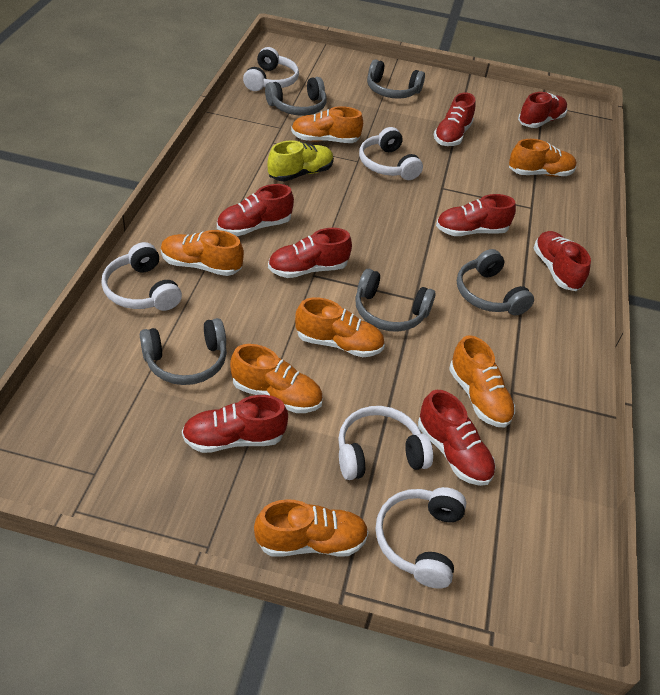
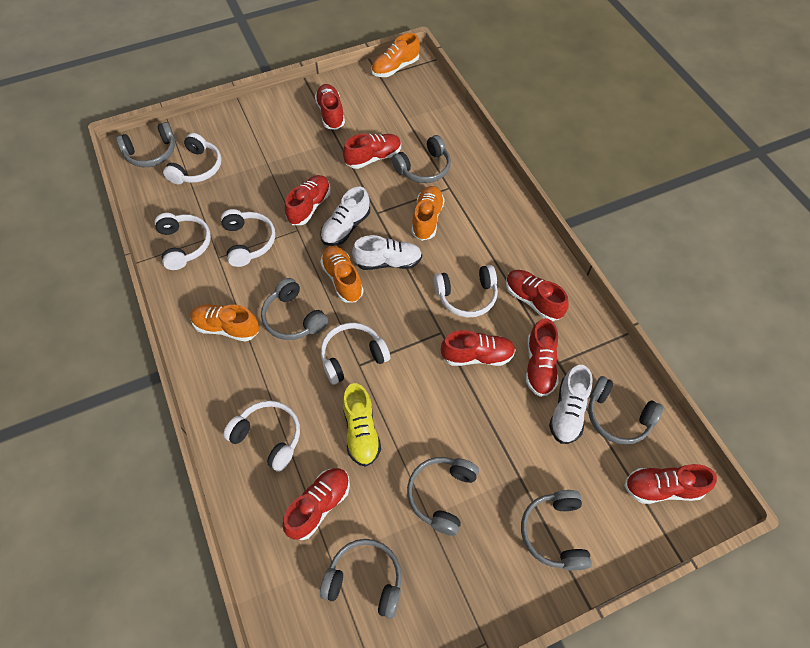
grey headphones: [140,318,227,385] [265,77,327,116] [355,269,436,332] [367,59,425,99] [457,249,534,316] = 5 -> [116,122,175,167] [261,278,328,340] [320,539,402,619] [392,135,451,183] [407,457,479,536] [521,490,592,571] [588,376,663,445] = 7
orange shoe: [161,230,244,276] [230,344,323,413] [254,499,369,557] [291,106,363,143] [295,297,385,357] [449,335,515,428] [509,139,576,177] = 7 -> [190,304,259,342] [320,246,364,302] [371,33,420,77] [412,186,445,241] = 4
white headphones: [101,242,182,311] [243,47,299,91] [338,406,433,480] [359,127,423,180] [376,487,466,589] = 5 -> [154,213,211,270] [163,133,222,185] [221,209,275,267] [223,401,300,472] [321,323,390,385] [434,265,498,318] = 6
white shoe: none = 0 -> [320,187,370,246] [352,235,422,270] [549,365,593,444] = 3

